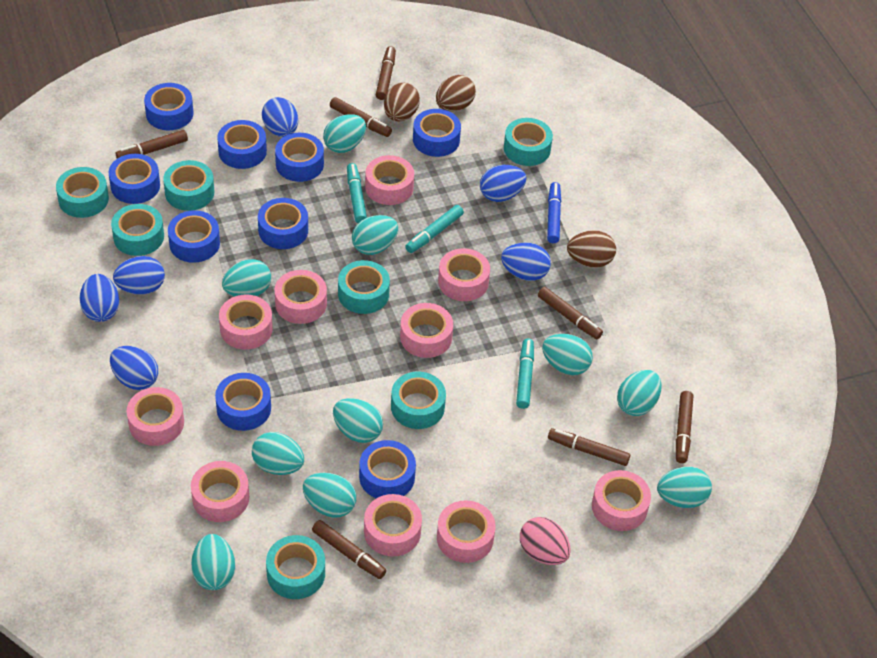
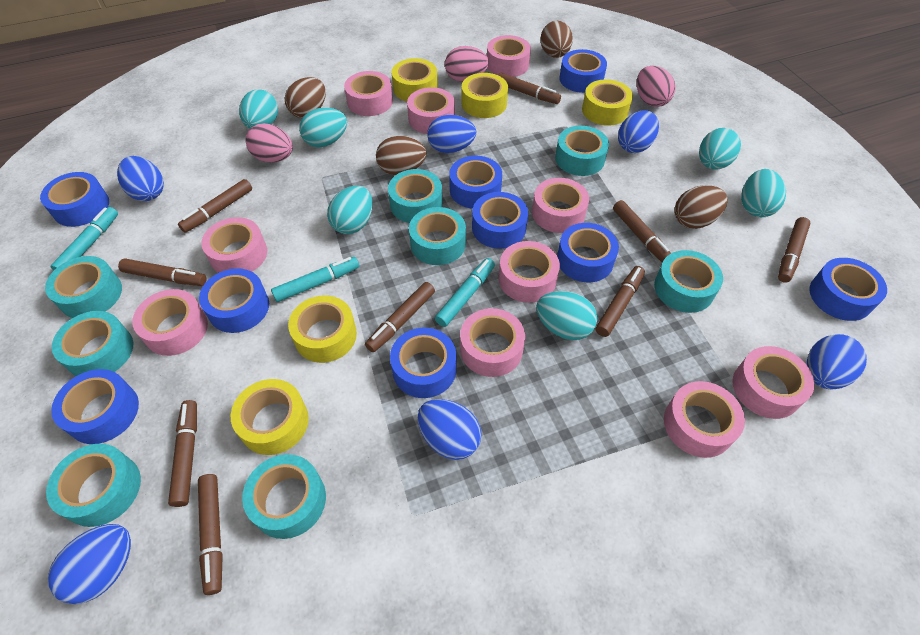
blue marker: [547,182,561,243] = 1 -> none = 0
brown egg: [384,83,420,122] [436,75,476,112] [567,230,616,268] = 3 -> [285,77,326,118] [376,136,426,175] [540,21,573,58] [674,185,728,229] = 4
brown marker: [116,130,188,159] [312,520,386,579] [330,97,392,137] [376,46,396,100] [538,287,603,339] [548,428,630,466] [676,391,693,463] = 7 -> [118,258,206,286] [168,400,197,507] [178,179,252,233] [198,474,223,595] [365,282,435,352] [498,73,561,104] [596,266,645,337] [613,200,671,263] [778,217,811,283] = 9
pink egg: [520,517,571,565] = 1 -> [246,123,293,162] [445,46,489,82] [637,66,676,107] = 3
turquoise egg: [191,534,235,590] [222,259,271,297] [252,432,304,475] [303,473,356,518] [323,114,366,153] [333,398,383,443] [352,215,398,255] [542,334,593,375] [617,370,662,416] [657,467,712,508] = 10 -> [239,90,278,129] [299,108,347,147] [327,186,373,234] [536,291,597,340] [699,128,741,170] [741,169,786,217] = 6
turquoise tape: [56,167,109,218] [111,204,164,256] [163,160,214,211] [266,535,325,599] [338,260,390,314] [391,372,446,429] [504,118,553,166] = 7 -> [45,256,122,318] [46,443,141,527] [52,311,133,376] [242,454,326,539] [388,169,443,223] [409,207,466,265] [555,126,609,176] [654,250,723,313] = 8
yellow tape: none = 0 -> [231,379,309,455] [288,296,357,363] [392,58,438,101] [462,73,508,118] [582,79,633,126] = 5

